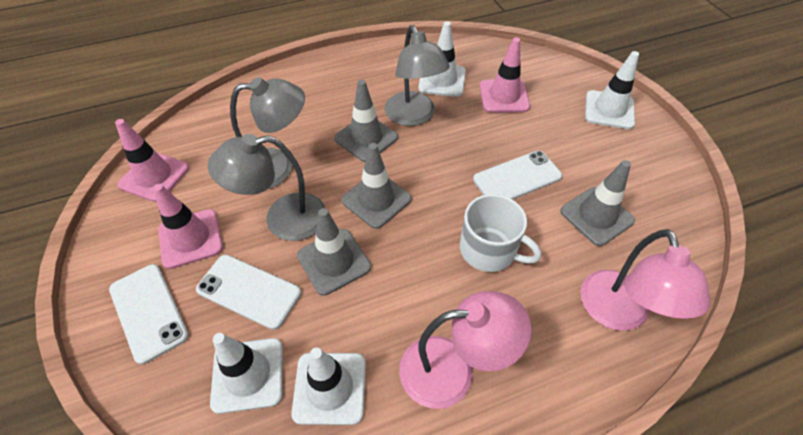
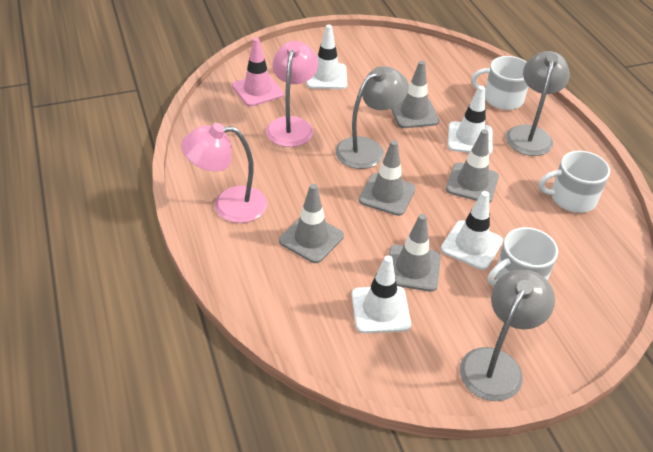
grey traffic cone: [297,208,371,296] [334,80,398,162] [341,143,412,229] [560,160,635,246] = 4 -> [279,184,344,263] [359,140,416,216] [389,214,441,292] [391,61,439,128] [446,129,499,203] = 5
pink traffic cone: [115,119,189,202] [153,184,223,269] [480,38,530,113] = 3 -> [232,38,284,106] = 1
white mug: [460,194,541,272] = 1 -> [471,56,529,110] [488,227,558,286] [539,151,610,213] = 3
white phone: [109,264,189,364] [196,255,301,330] [473,151,562,200] = 3 -> none = 0

